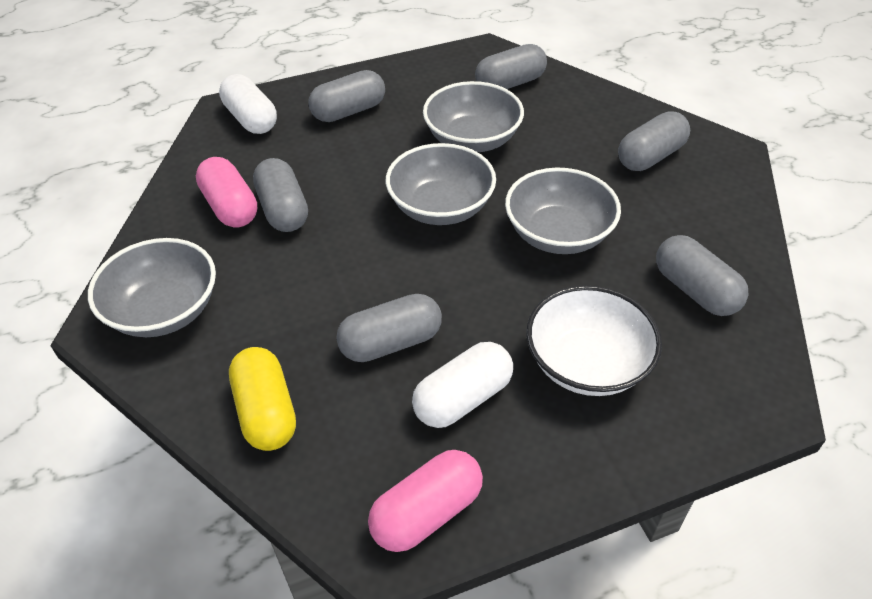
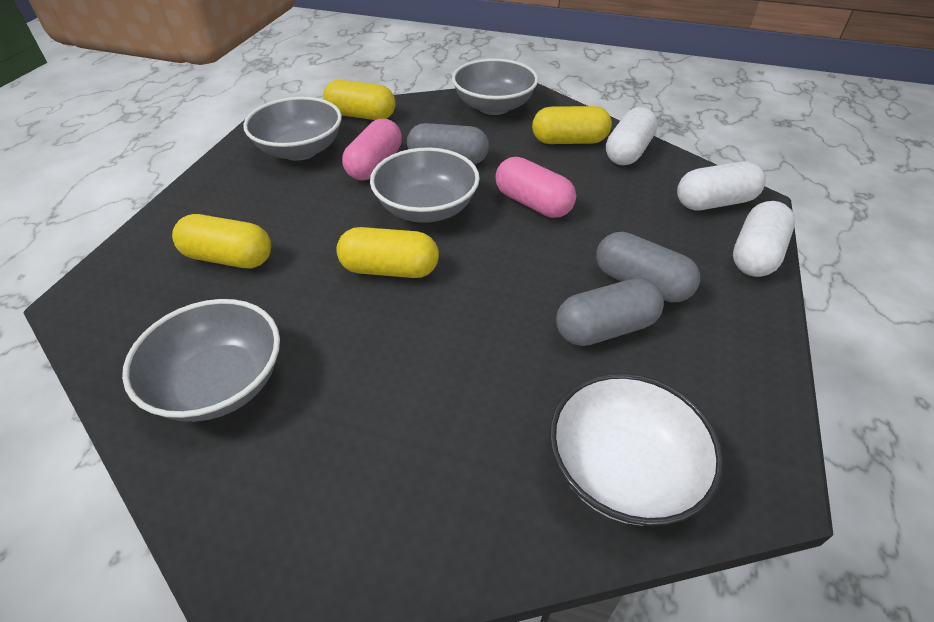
grey capsule: [253,158,308,232] [309,70,385,122] [336,294,442,362] [475,44,547,89] [618,111,690,171] [656,235,748,316] = 6 -> [407,123,489,165] [556,278,664,346] [596,232,700,302] = 3
white capsule: [219,74,277,134] [412,342,513,428] = 2 -> [606,107,658,165] [677,161,766,211] [733,201,795,277] = 3
yellow capsule: [229,347,296,451] = 1 -> [172,214,271,268] [323,80,395,120] [336,227,439,278] [532,106,612,144] = 4

